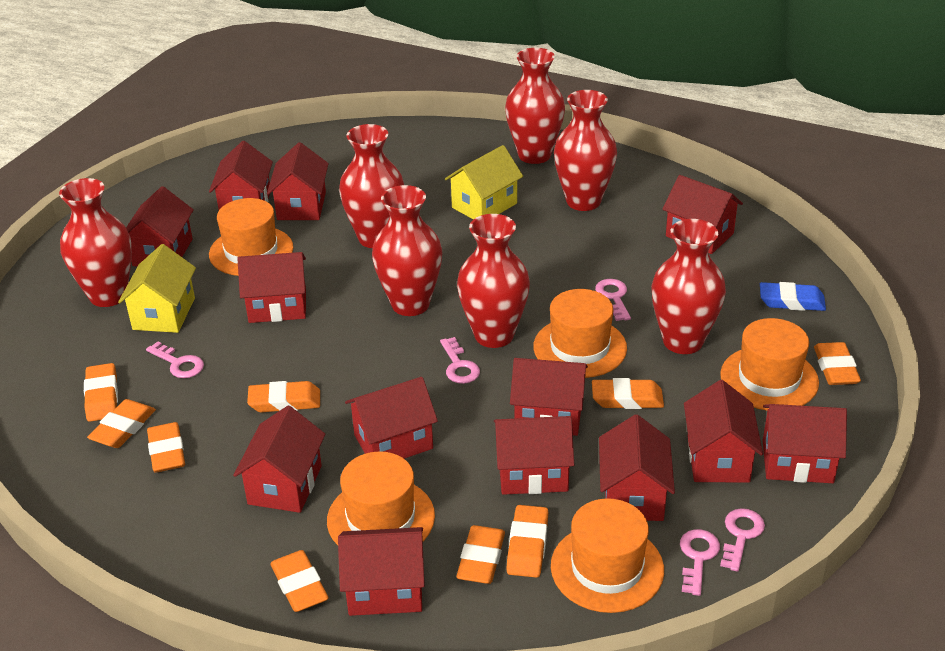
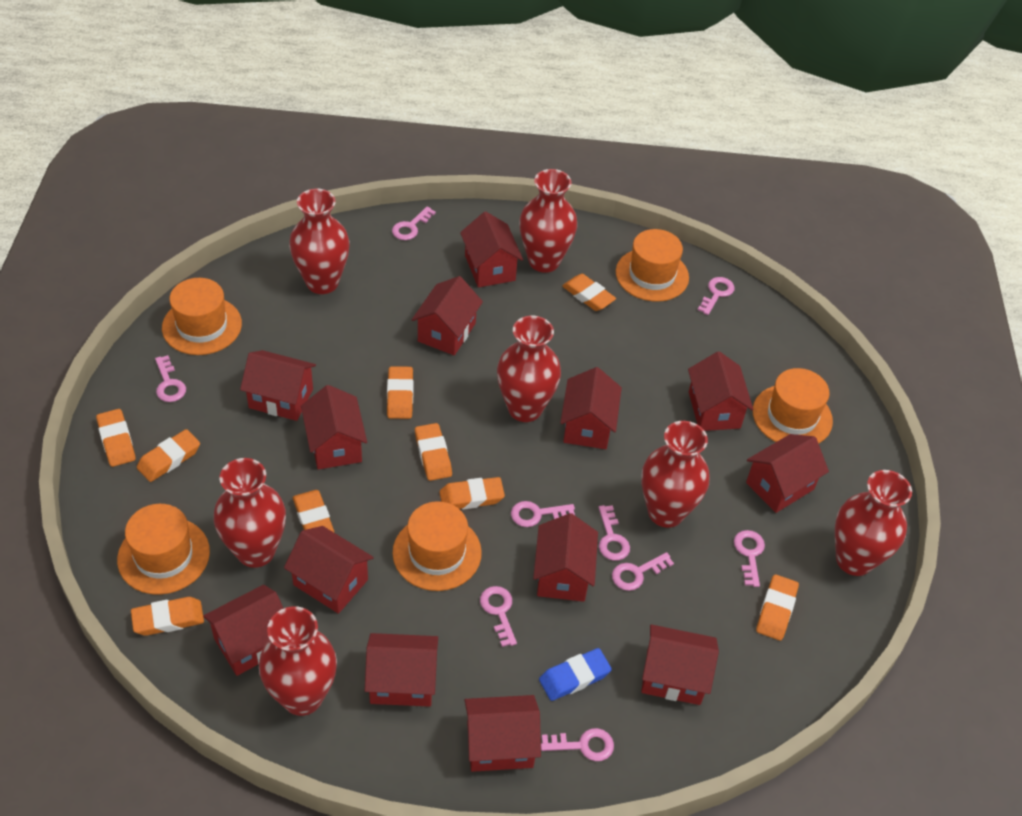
pink key: [146,341,204,378] [440,337,480,384] [595,279,631,321] [680,529,720,596] [720,508,765,572] = 5 -> [155,355,186,402] [392,207,436,240] [480,586,517,647] [511,501,575,527] [541,728,614,761] [598,505,630,561] [612,552,674,591] [698,277,735,315] [734,530,765,587] = 9
yellow house: [118,244,196,333] [445,145,523,219] = 2 -> none = 0

